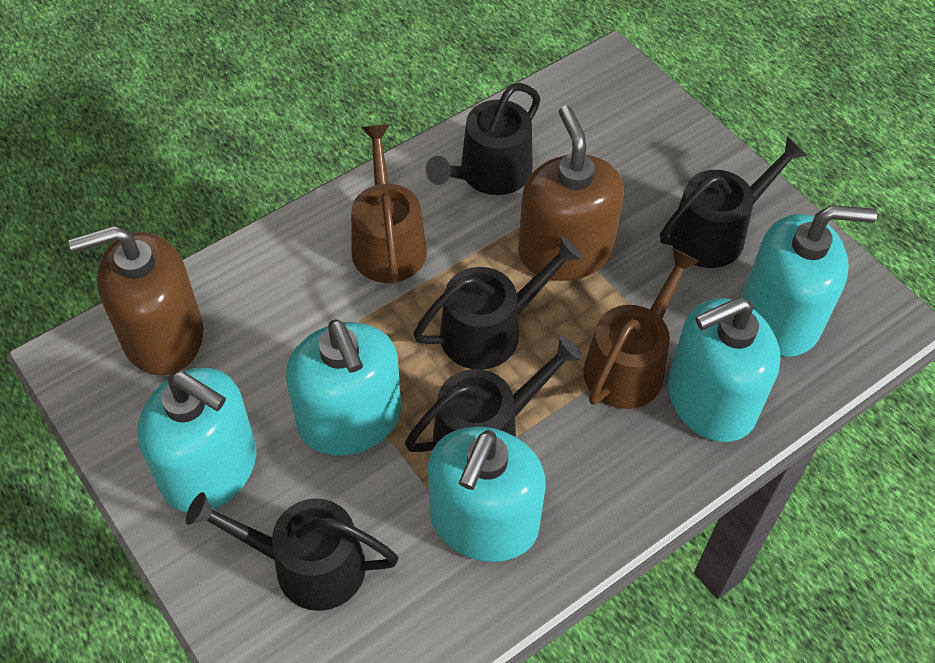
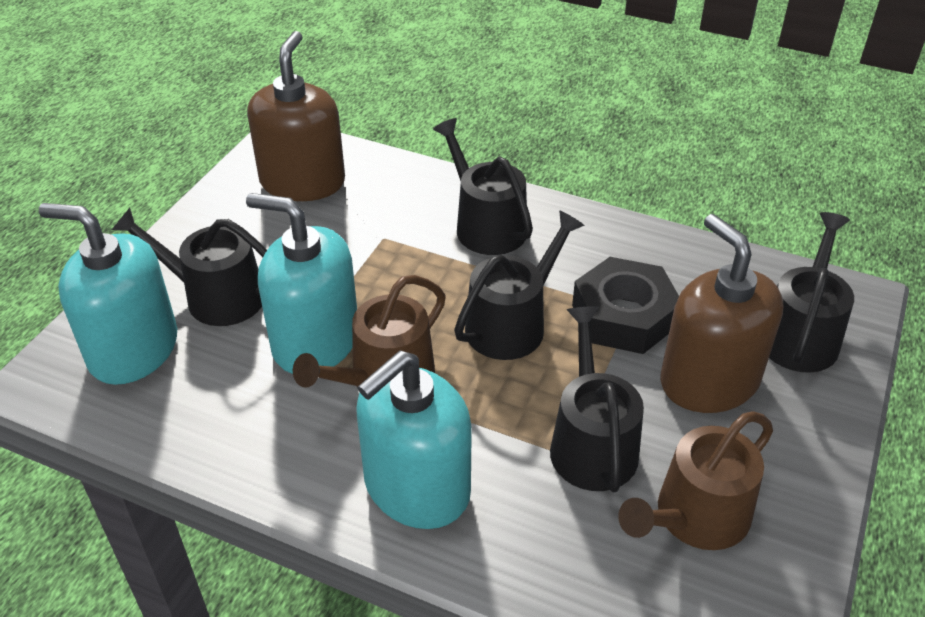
black nut: none = 0 -> [572,257,679,354] = 1
turquoise soap dispenser: [137,367,257,512] [286,319,401,456] [428,426,546,562] [668,297,781,442] [742,205,877,357] = 5 -> [39,203,177,385] [246,193,357,374] [356,351,472,529] = 3

